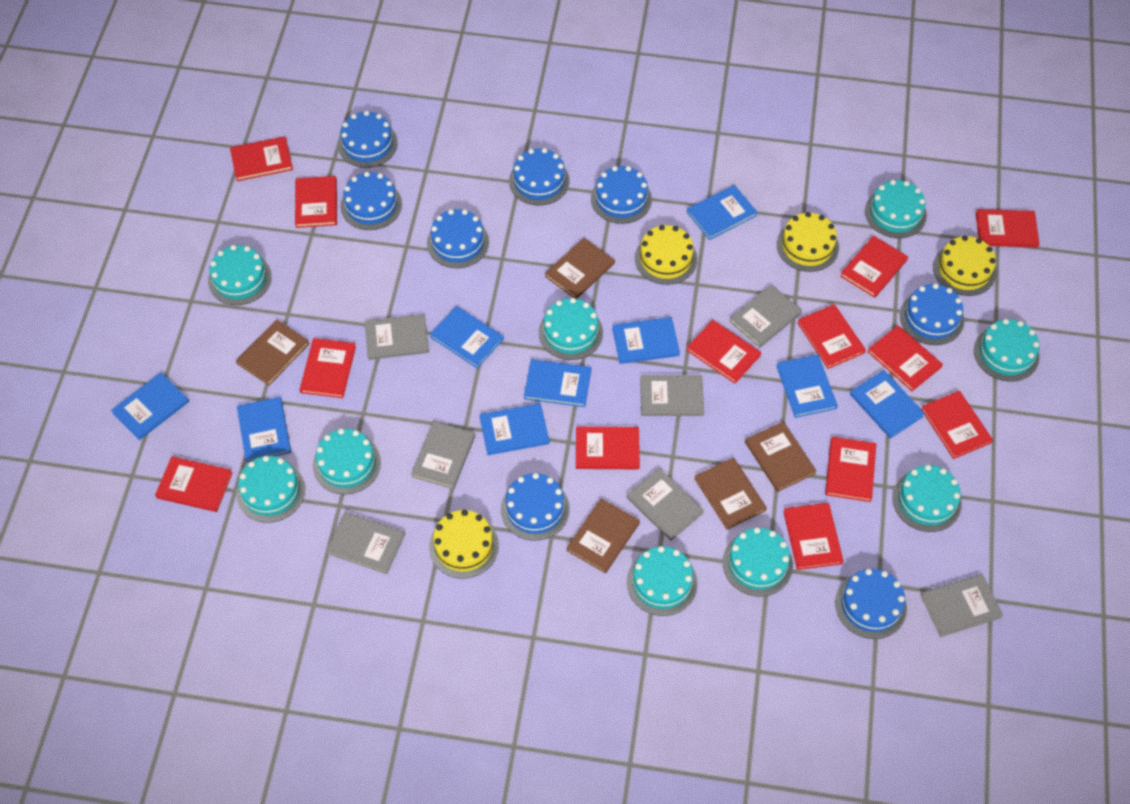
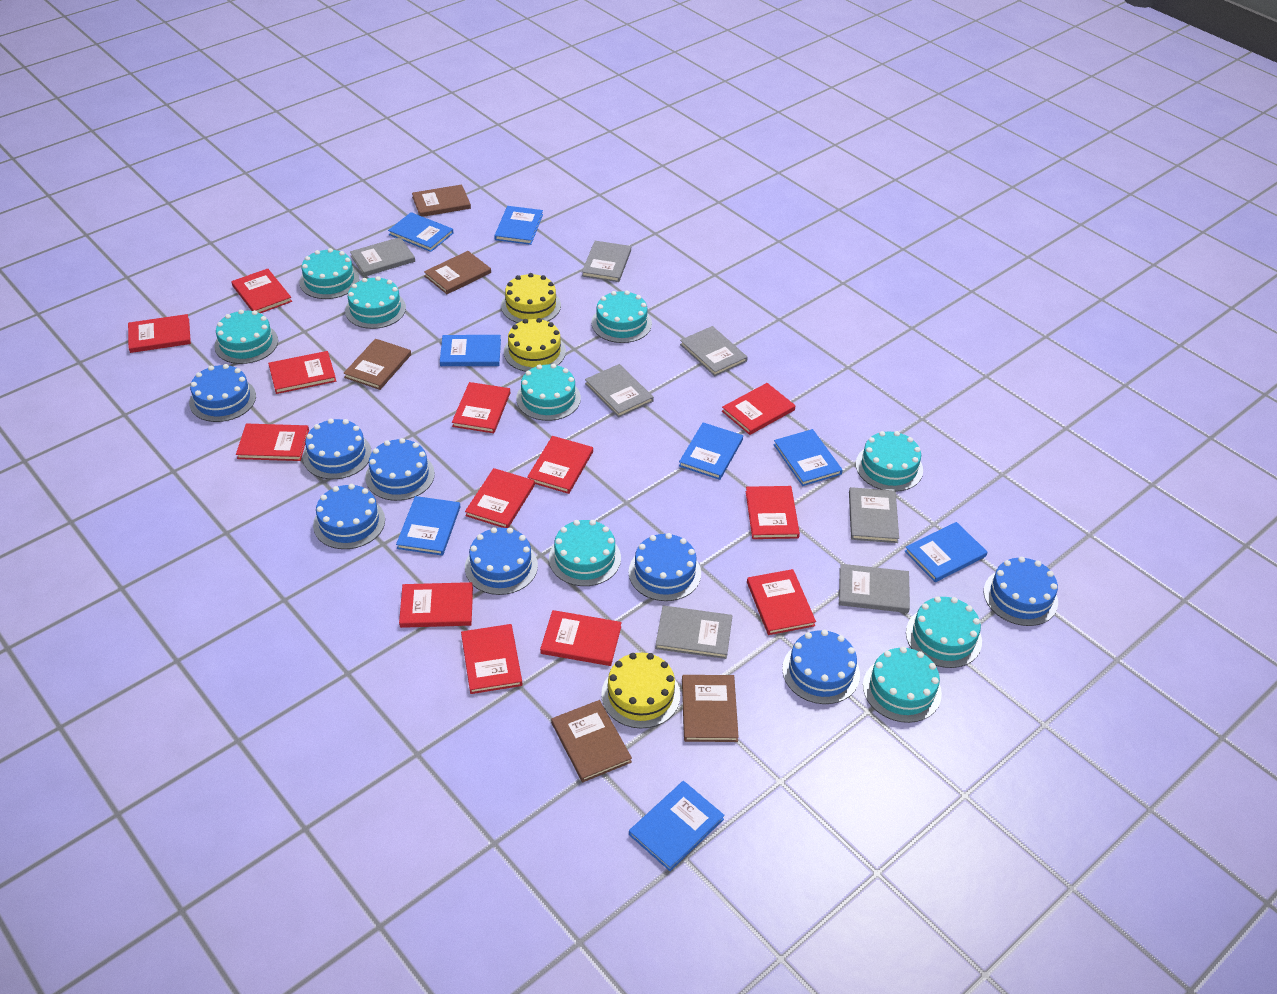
blue book: [111,372,189,440] [237,397,291,462] [430,306,504,368] [479,403,549,455] [524,359,591,407] [612,317,680,364] [687,185,758,240] [776,354,838,418] [850,370,925,439] = 9 -> [388,212,453,252] [396,496,460,556] [440,335,501,366] [494,206,543,245] [629,781,725,871] [679,423,743,480] [773,429,843,486] [904,522,987,582] = 8
yellow cake: [429,510,499,578] [635,225,697,285] [777,212,839,272] [933,236,997,296] = 4 -> [501,273,561,323] [504,318,566,372] [601,653,680,728] = 3

